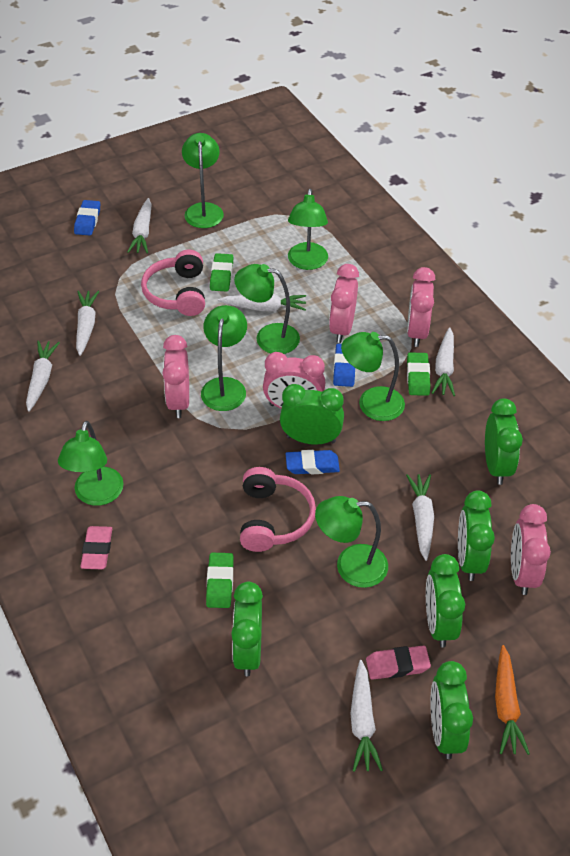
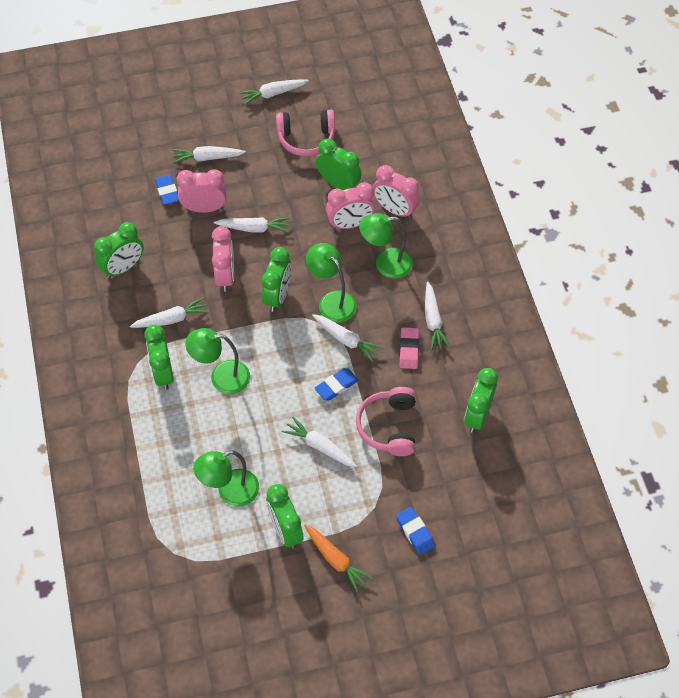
green eraser: [206,553,234,608] [210,253,233,292] [407,352,430,396] = 3 -> none = 0
green lamp: [58,421,124,506] [182,133,224,228] [201,305,247,411] [234,264,300,354] [288,189,328,270] [315,496,388,588] [341,332,405,421] = 7 -> [185,328,250,394] [193,451,259,506] [306,243,357,323] [359,213,413,279] = 4
pink clock: [162,335,189,418] [263,352,325,409] [329,264,359,343] [407,267,435,347] [511,504,551,595] = 5 -> [177,169,227,213] [212,226,234,292] [326,182,375,229] [373,165,420,219] = 4
pink eraser: [80,526,112,569] [366,645,431,680] = 2 -> [399,327,419,369] = 1

